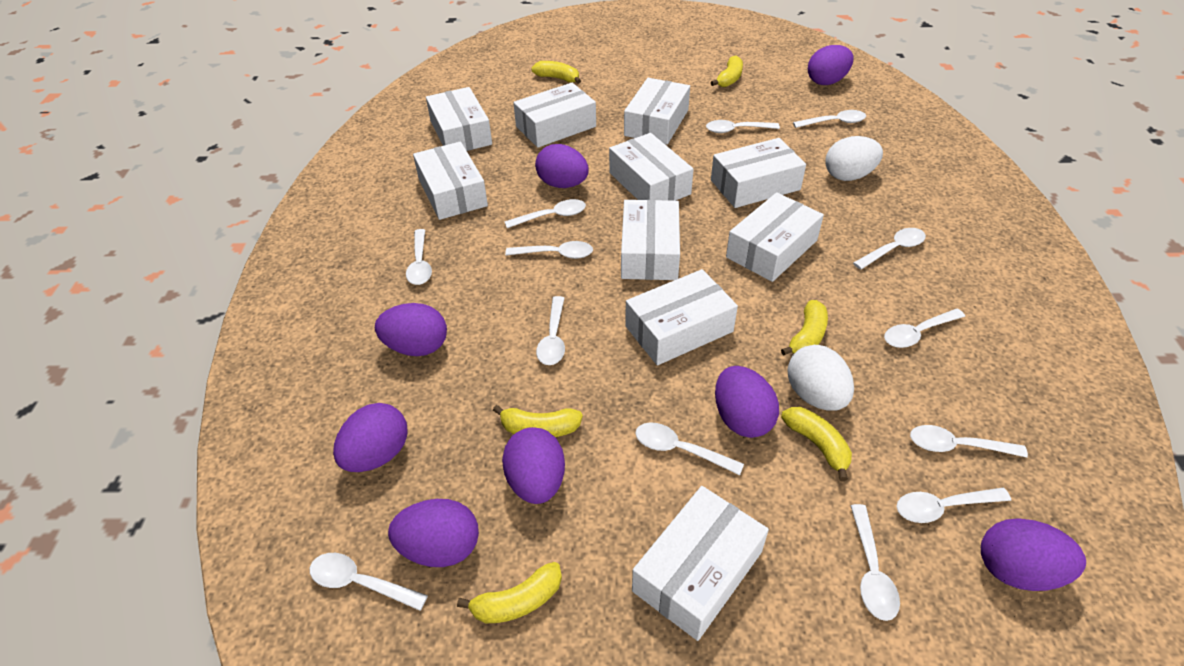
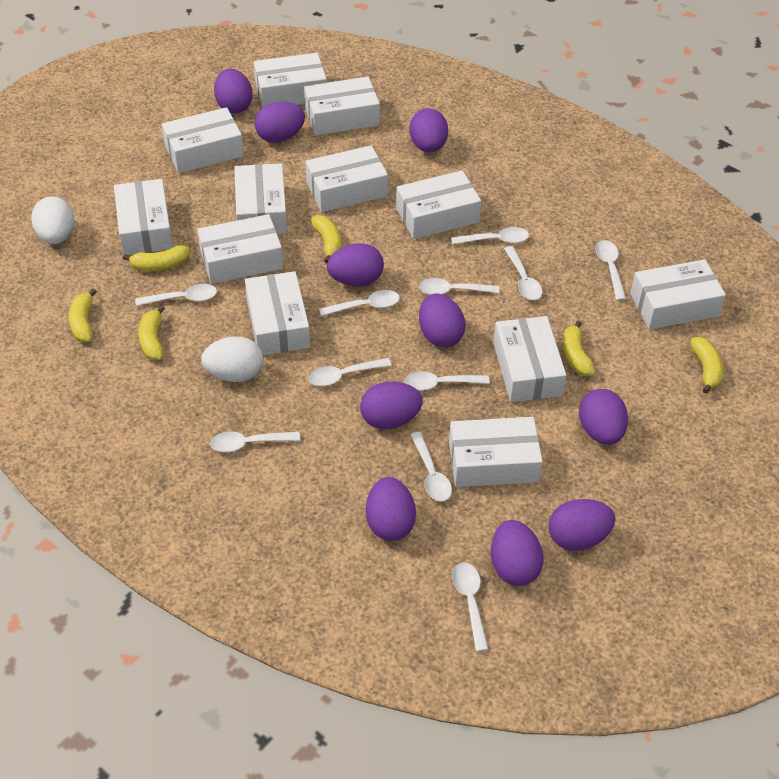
purple egg: [333,403,408,472] [375,303,447,356] [388,499,479,567] [502,427,565,504] [535,144,589,188] [715,366,779,438] [808,45,854,85] [981,518,1086,591] = 8 -> [214,69,253,114] [255,102,305,143] [327,243,384,286] [360,382,423,429] [366,477,416,541] [409,108,448,152] [419,293,466,347] [491,520,544,586] [549,499,615,551] [579,389,628,445] = 10
white box: [413,141,488,220] [426,87,492,151] [513,83,596,148] [609,133,694,201] [621,200,680,280] [624,78,690,145] [625,269,738,365] [632,486,769,641] [711,138,806,208] [726,192,824,282] = 10 -> [114,179,173,255] [162,107,244,173] [197,214,283,284] [234,163,287,234] [245,271,310,355] [254,53,327,108] [304,77,380,136] [306,145,388,212] [396,170,481,239] [449,417,543,487] [493,316,566,402] [630,260,726,330] = 12
white spoon: [310,553,428,611] [406,229,432,285] [504,199,586,228] [505,241,593,259] [536,296,565,365] [635,422,744,475] [706,120,780,133] [793,110,866,128] [851,504,900,621] [853,228,926,270] [884,308,965,348] [896,488,1011,523] [910,425,1028,457] = 13 -> [135,284,217,306] [210,431,300,452] [309,358,392,386] [319,290,400,316] [404,371,490,391] [410,432,452,501] [419,278,499,295] [451,227,529,245] [452,563,489,652] [504,246,542,300] [595,240,626,301] = 11

